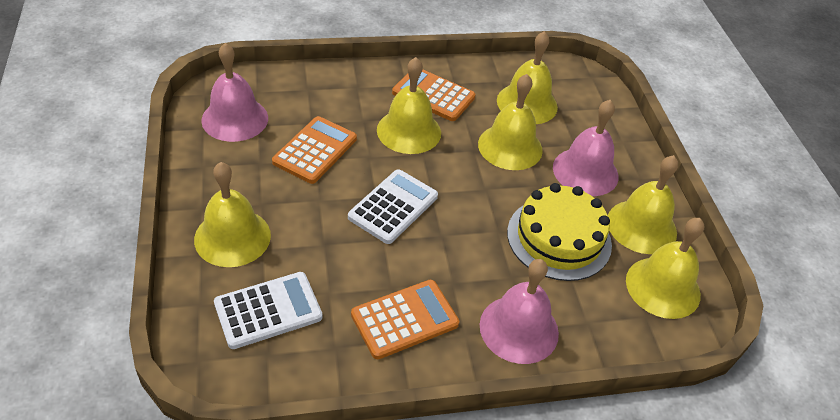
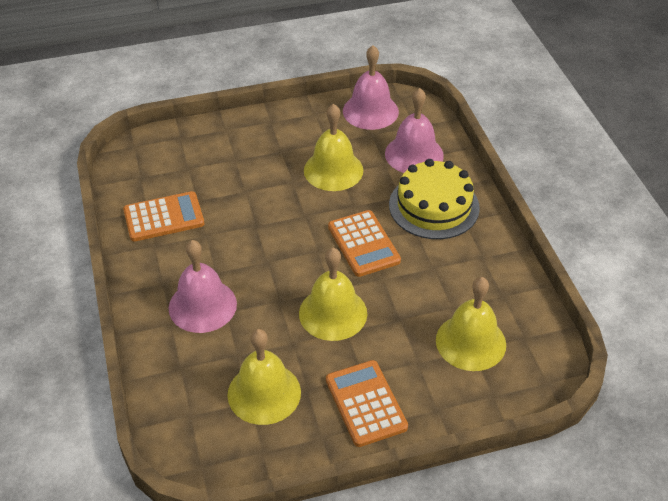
white calculator: [214,272,322,349] [348,169,438,244] = 2 -> none = 0
yellow bell: [194,162,271,267] [377,57,441,154] [478,74,543,170] [497,31,558,124] [608,155,678,254] [626,218,704,319] = 6 -> [227,329,301,425] [299,248,367,341] [304,104,363,191] [436,277,506,371] = 4

